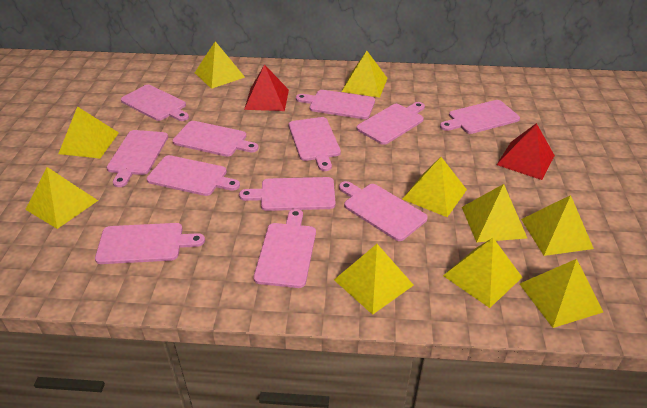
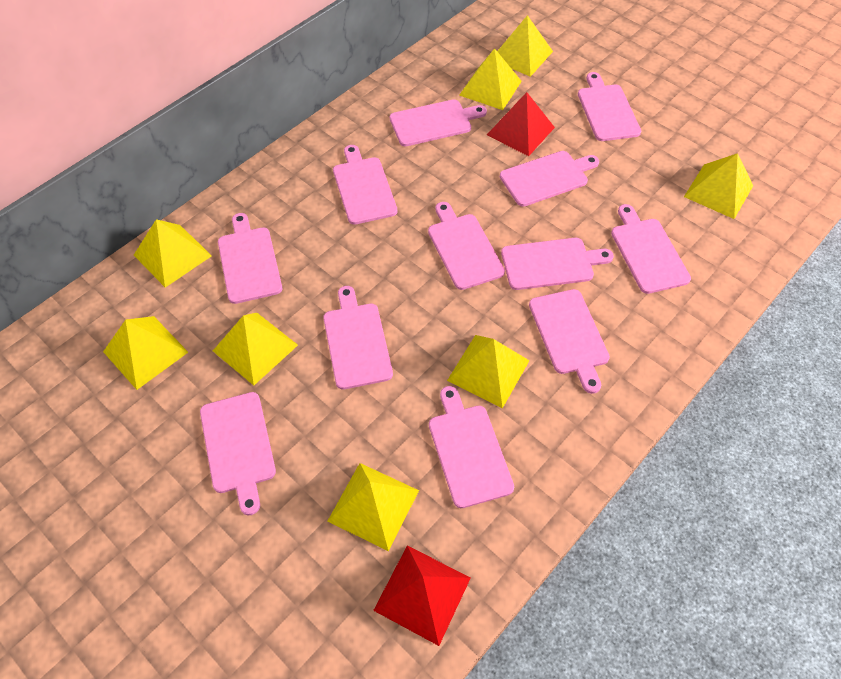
yellow pyramid: [25,167,98,229] [58,107,119,158] [195,41,245,89] [334,244,414,315] [342,51,388,98] [402,157,467,217] [443,238,522,308] [462,184,527,243] [520,259,603,328] [521,195,594,256] = 10 -> [103,316,188,390] [134,219,212,287] [213,313,298,385] [327,463,419,551] [447,335,530,408] [459,48,522,110] [497,15,553,77] [684,153,753,219] = 8

